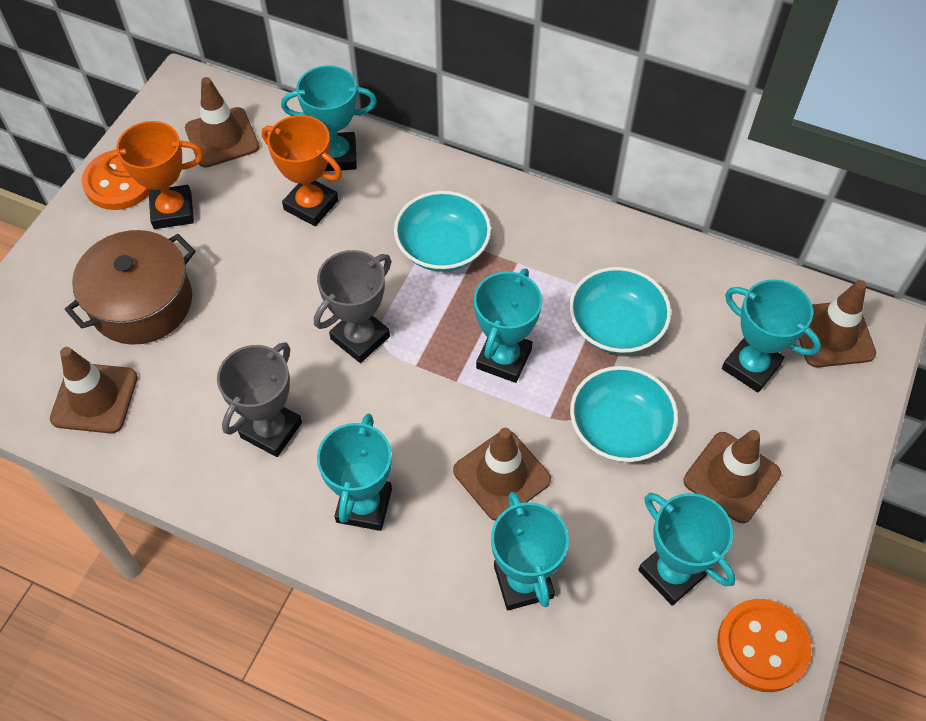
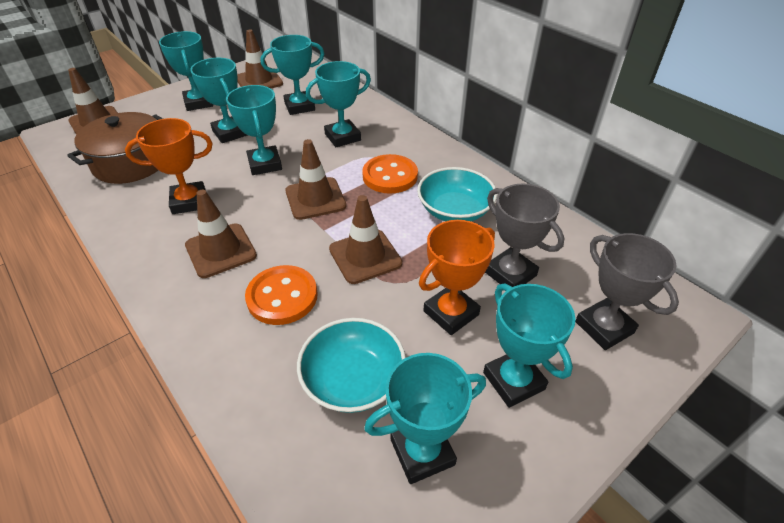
turquoise bowl: [394,191,491,272] [569,267,671,354] [570,366,678,462] = 3 -> [297,318,406,413] [417,167,497,221] = 2
turquoise trophy: [281,65,377,171] [317,414,392,531] [474,268,542,383] [491,492,569,610] [638,493,736,606] [722,279,821,393] = 6 -> [159,31,213,111] [190,58,248,143] [226,85,282,175] [261,35,324,115] [306,61,371,147] [364,353,486,484] [483,283,576,408] = 7

